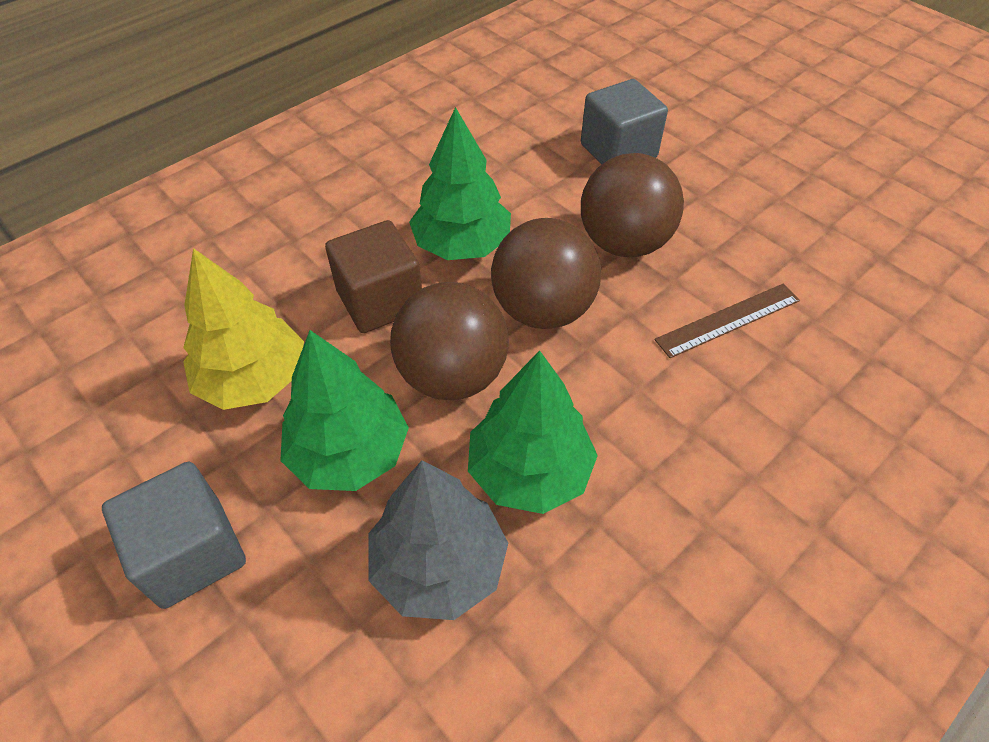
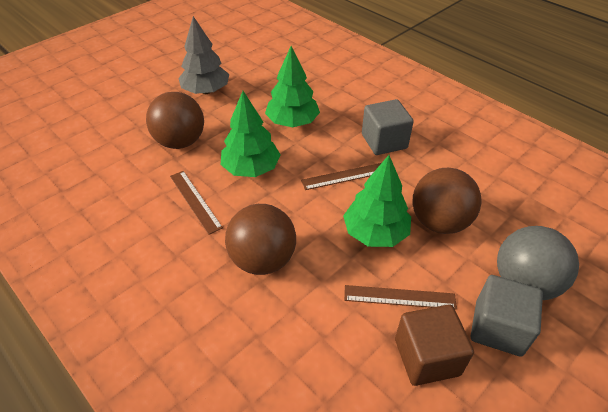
brown ruler: [655,284,800,358] = 1 -> [170,171,223,235] [301,163,381,190] [344,285,457,310] = 3
grey ball: none = 0 -> [497,226,579,300] = 1
yellow tree: [183,248,304,410] = 1 -> none = 0

